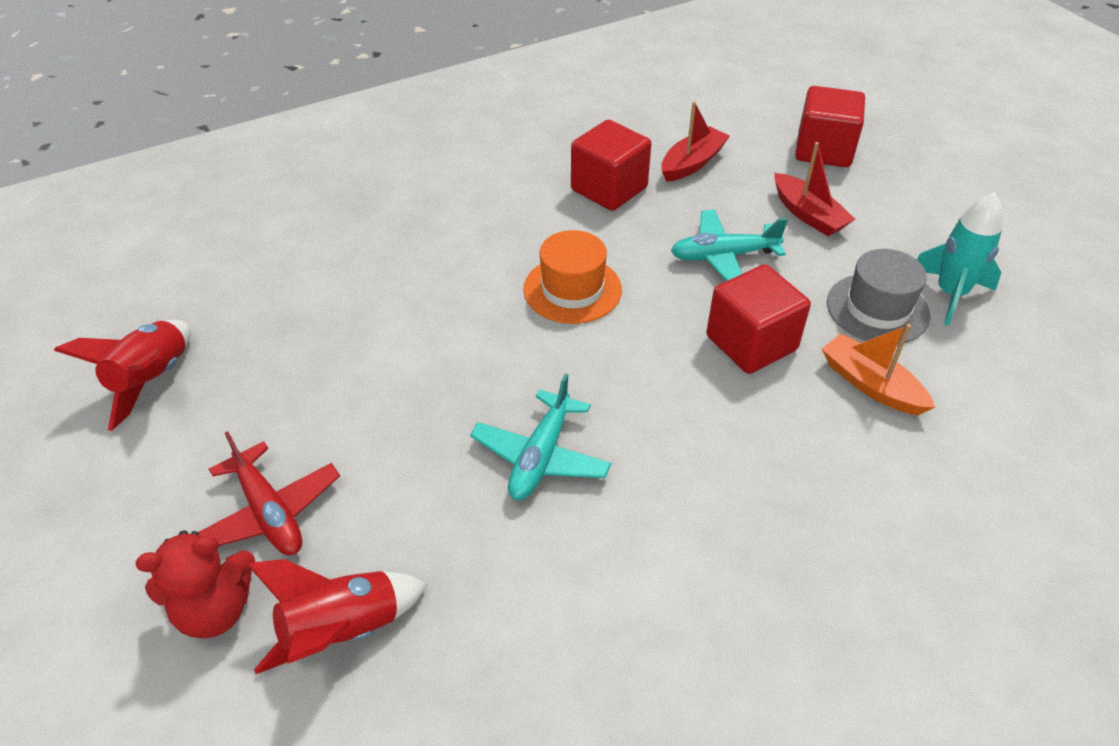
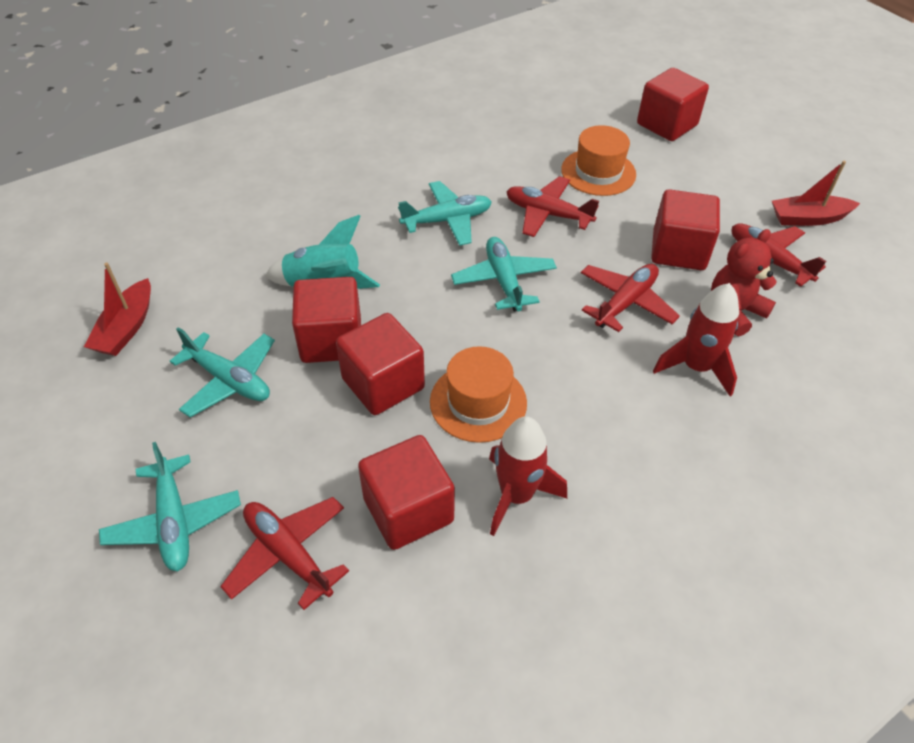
grey hat: [827,249,930,344] = 1 -> none = 0
orange boat: [822,324,936,415] = 1 -> none = 0
orange hat: [523,230,622,324] = 1 -> [430,346,527,443] [561,125,636,196] = 2
red cube: [571,120,651,211] [706,264,811,374] [795,86,865,167] = 3 -> [292,277,361,363] [336,313,425,415] [358,435,455,550] [637,68,709,141] [651,189,720,270] = 5
red plane: [198,431,340,556] = 1 -> [220,497,349,610] [506,176,599,237] [581,264,680,332] [731,223,826,287] = 4
turquoise plane: [470,373,611,500] [671,210,788,281] = 2 -> [99,442,241,572] [170,327,275,417] [398,181,492,246] [451,237,557,312] = 4

